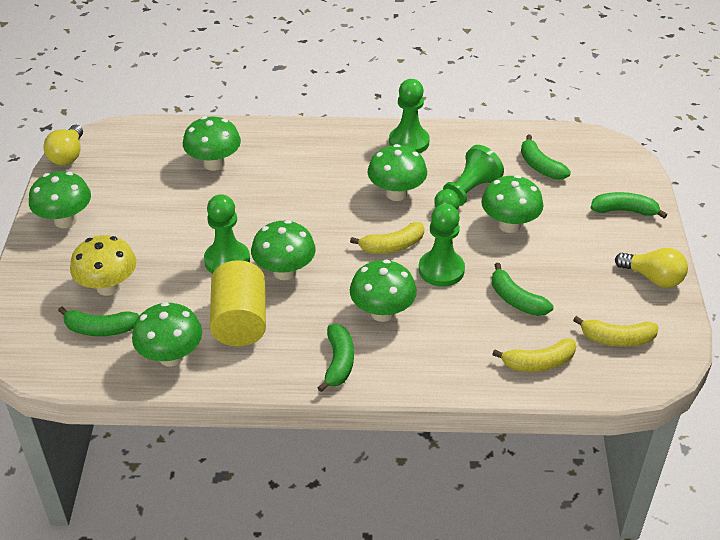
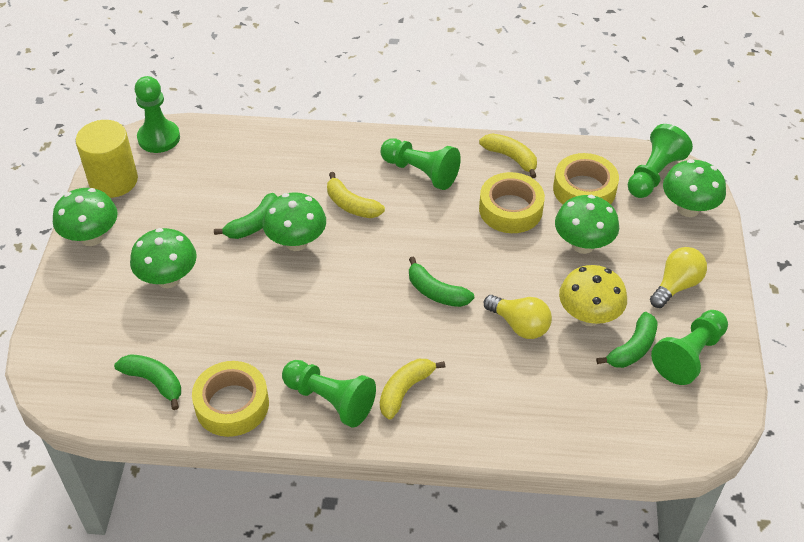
green banana: [58,306,139,336] [317,324,354,392] [492,263,553,316] [521,135,571,180] [591,192,667,219] = 5 -> [114,354,181,410] [214,193,278,239] [409,256,474,307] [596,312,658,368] = 4
green mushroom: [29,171,91,228] [132,302,202,367] [183,116,241,171] [251,220,316,280] [350,260,417,322] [368,144,427,201] [481,175,543,233] = 7 -> [53,188,118,246] [130,228,197,288] [262,192,326,251] [555,195,619,254] [663,159,726,217] = 5
green pawn: [204,194,250,274] [389,79,430,154] [419,204,465,287] [434,145,504,209] = 4 -> [135,76,180,153] [282,360,376,427] [381,138,461,190] [628,124,693,198] [651,310,728,385] = 5
yellow tape: none = 0 -> [192,361,269,437] [479,172,545,233] [553,153,619,205] = 3

